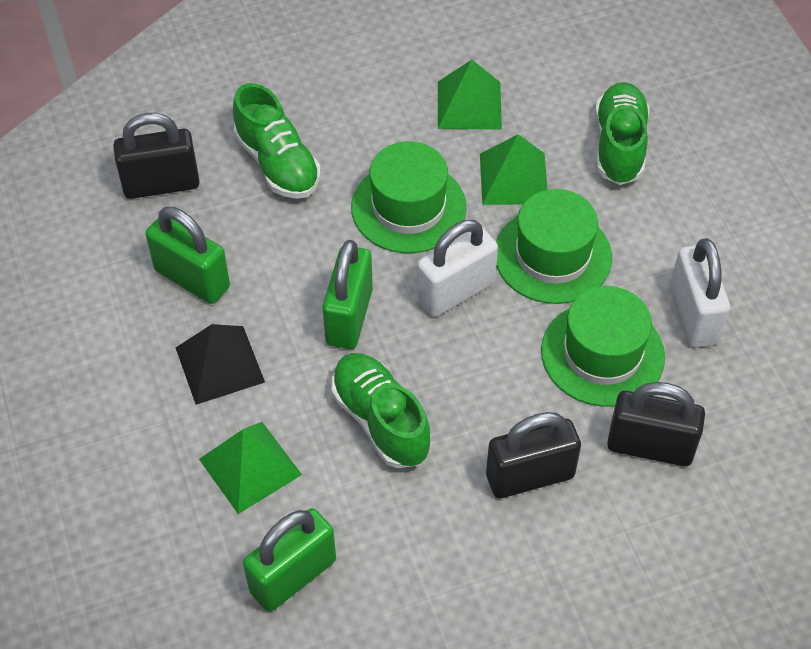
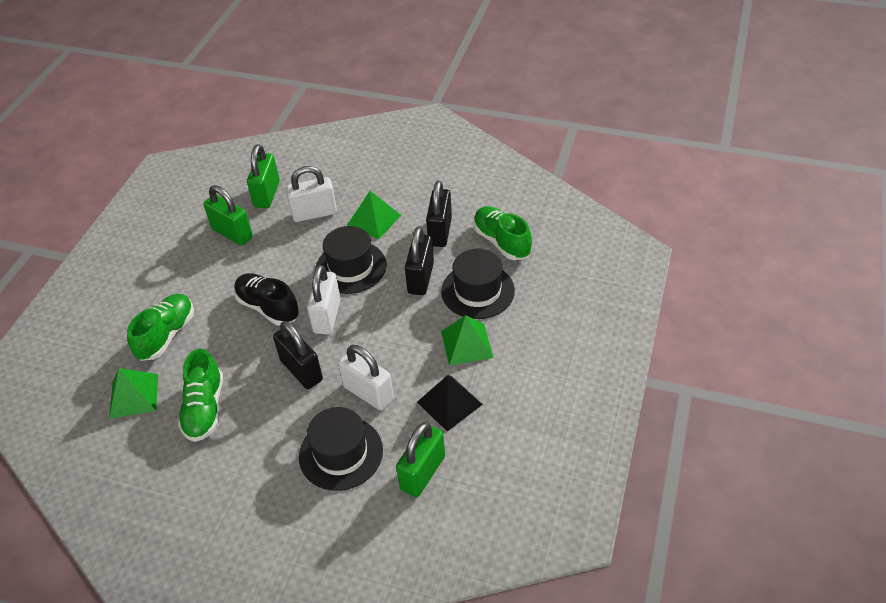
black hat: none = 0 -> [299,407,383,491] [316,226,386,294] [441,249,515,319] = 3
black shoe: none = 0 -> [234,273,299,326] = 1
green hat: [351,141,466,253] [496,189,612,304] [541,286,665,407] = 3 -> none = 0
white padlock: [417,220,498,317] [670,238,730,348] = 2 -> [286,166,337,222] [307,265,341,335] [338,345,394,410] = 3

